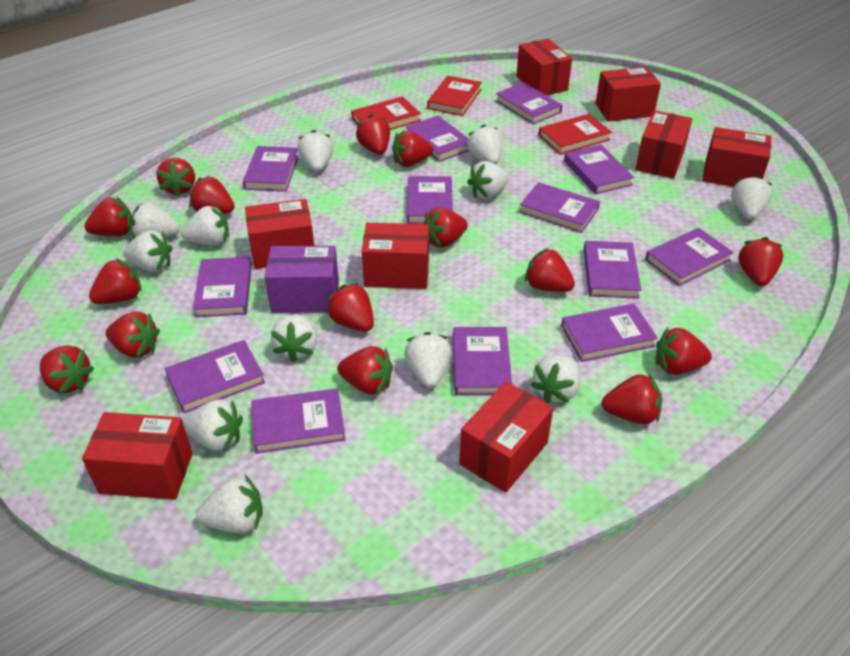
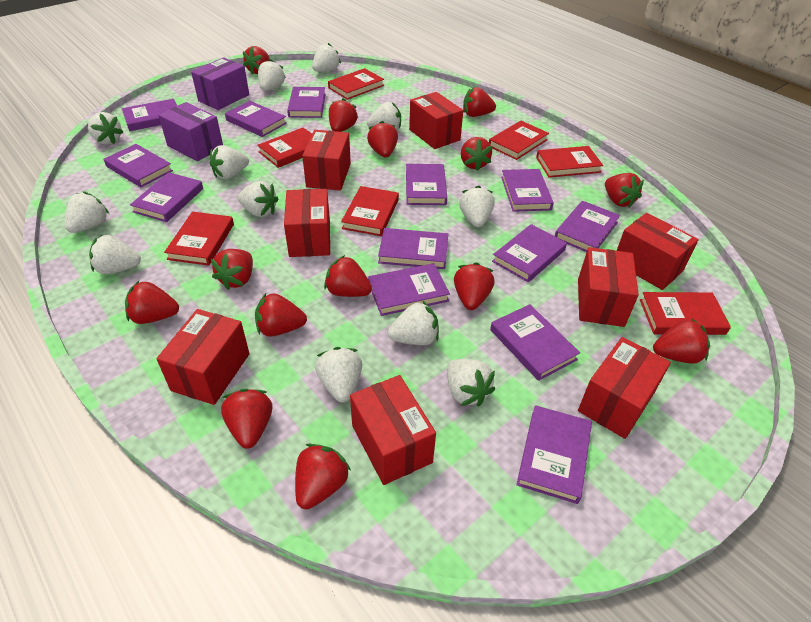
purple box: [265,246,339,313] = 1 -> [158,102,223,161] [191,57,249,110] = 2
red book: [351,96,421,130] [427,76,482,116] [538,114,612,155] = 3 -> [164,212,234,266] [257,128,312,168] [328,68,384,100] [341,186,399,236] [489,121,549,160] [536,146,603,178] [640,292,731,335] = 7
red strawberry: [40,346,94,394] [84,197,132,236] [89,258,142,304] [106,312,160,358] [156,158,195,197] [189,176,234,214] [326,283,374,331] [337,346,393,394] [356,114,390,155] [392,130,433,167] [424,207,468,248] [525,248,575,292] [602,373,662,424] [656,327,712,375] [738,237,784,286] = 15 -> [125,281,179,324] [211,249,253,290] [221,389,272,449] [243,46,270,74] [255,293,307,337] [295,444,351,509] [324,255,372,297] [329,98,358,132] [367,121,398,157] [454,262,495,310] [461,137,492,171] [463,87,496,117] [605,173,644,208] [653,319,710,364] = 14

